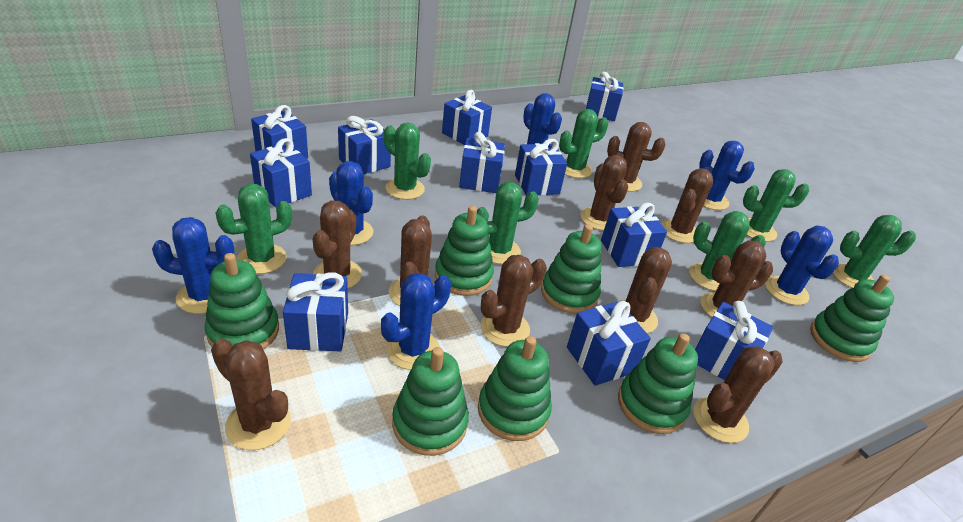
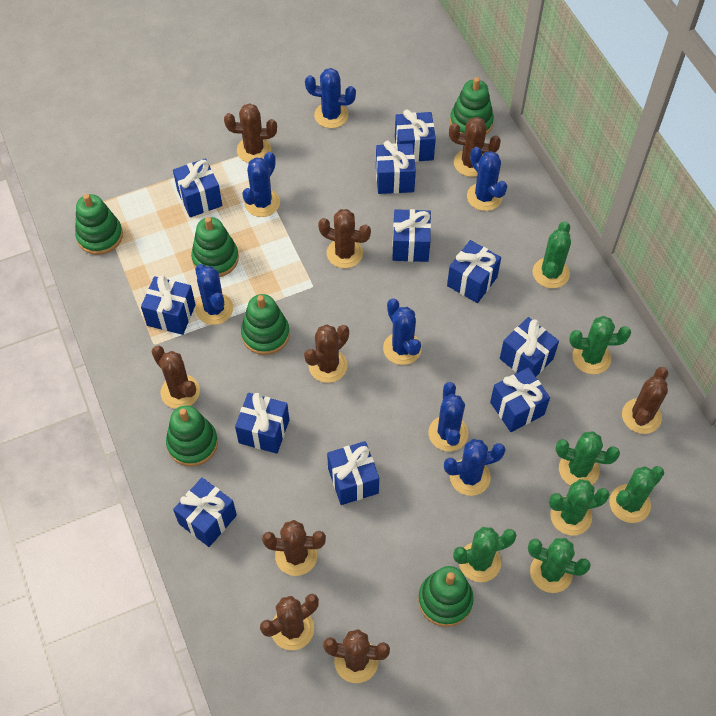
blue cactus: [152,217,234,314] [329,161,373,245] [381,273,451,370] [519,93,562,149] [699,141,755,210] [765,226,839,305] = 6 -> [195,264,233,325] [242,152,280,217] [305,68,356,128] [383,299,422,365] [428,382,468,451] [444,439,506,496] [467,147,507,211] = 7
brown cactus: [211,338,291,450] [313,200,362,288] [389,215,434,306] [481,255,547,347] [580,155,628,230] [607,122,665,192] [619,247,672,333] [661,168,713,243] [693,346,783,443] [700,240,773,318] = 10 -> [151,346,200,409] [224,103,277,163] [260,594,319,650] [262,520,326,576] [304,324,349,383] [318,209,371,268] [323,629,390,683] [449,117,501,177] [622,367,668,434] = 9
green stacking toy: [204,253,279,349] [392,347,469,456] [435,206,494,296] [478,336,552,441] [541,224,601,313] [618,333,698,434] [810,274,894,362] = 7 -> [75,194,123,255] [166,405,218,467] [191,217,239,277] [241,294,290,355] [418,566,474,627] [450,77,494,135] = 6

